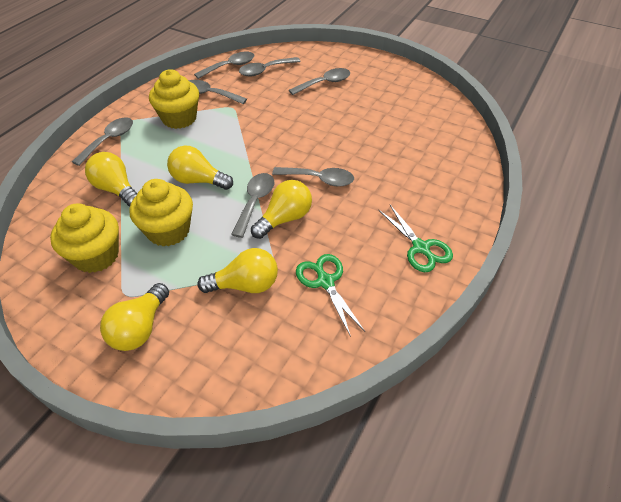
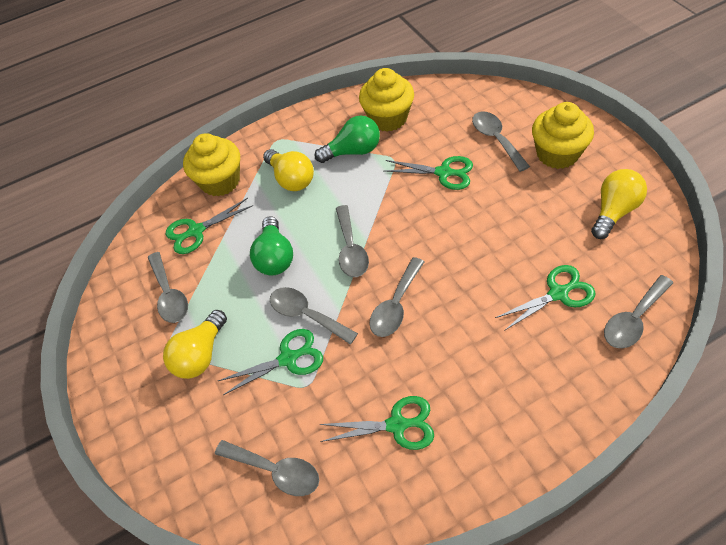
green light bulb: none = 0 -> [250,216,293,275] [315,115,380,163] = 2
green scissors: [296,254,365,337] [379,205,453,272] = 2 -> [166,198,253,254] [218,329,323,395] [320,396,434,450] [385,156,473,190] [495,265,596,331] = 5
yellow light bulb: [85,152,137,207] [100,283,169,351] [167,146,233,190] [197,248,278,293] [251,180,312,239] = 5 -> [163,310,227,379] [263,149,314,191] [591,169,647,239] = 3

